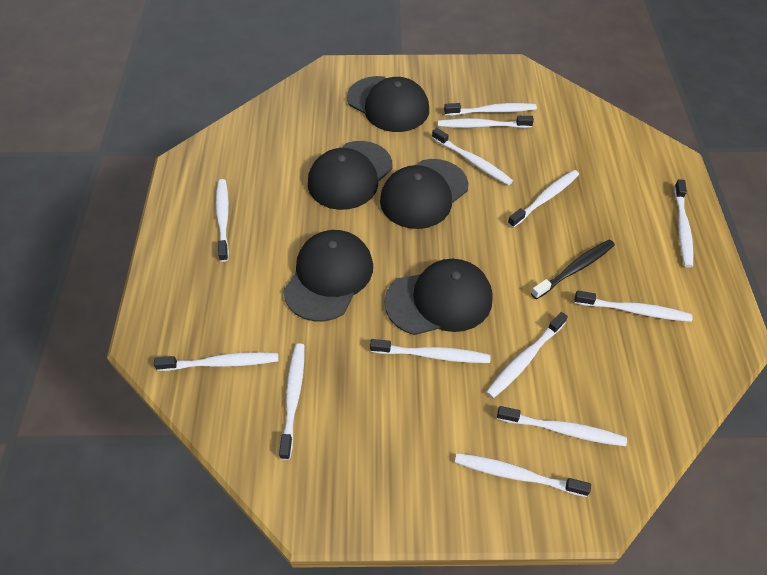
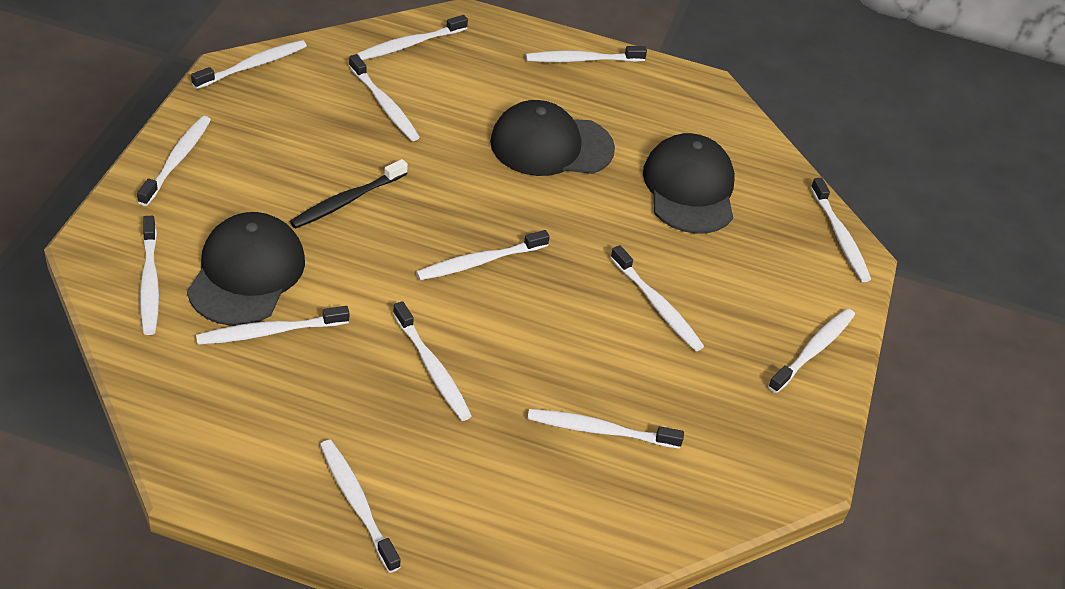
black cap: [283,230,373,321] [308,141,392,210] [347,76,429,132] [380,159,468,229] [385,259,493,335] = 5 -> [187,212,305,326] [490,100,615,176] [643,133,735,234] = 3
white toothbrush: [154,352,278,371] [216,179,229,262] [279,343,304,460] [370,339,491,363] [432,128,513,185] [438,116,534,128] [444,103,537,116] [455,453,591,497] [486,312,568,398] [497,406,627,446] [508,170,579,228] [574,291,693,322] [674,179,693,268] = 13 -> [137,116,211,206] [140,216,159,335] [191,40,307,89] [196,306,349,345] [320,440,401,573] [349,54,420,141] [357,15,468,60] [393,301,472,421] [416,230,550,280] [526,46,647,62] [527,409,684,449] [610,245,704,351] [768,308,855,393] [811,178,871,282] = 14

